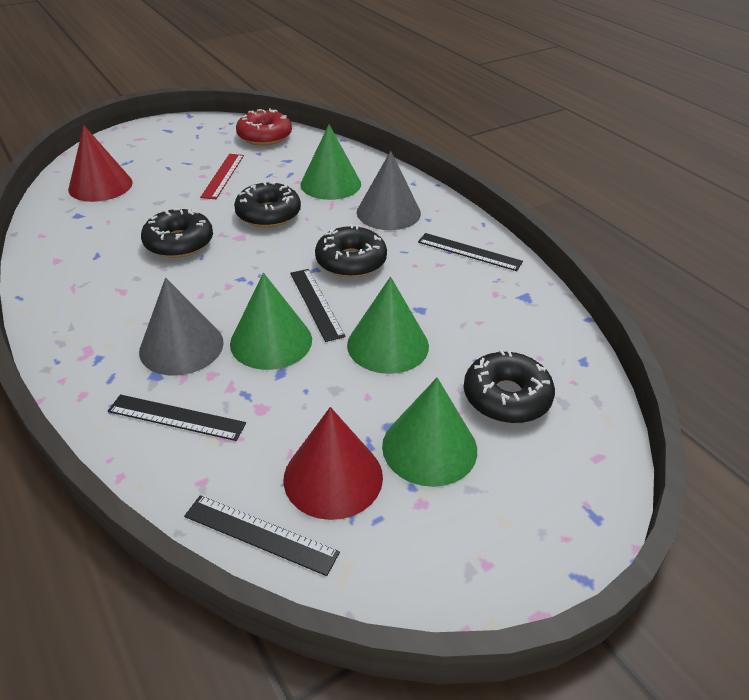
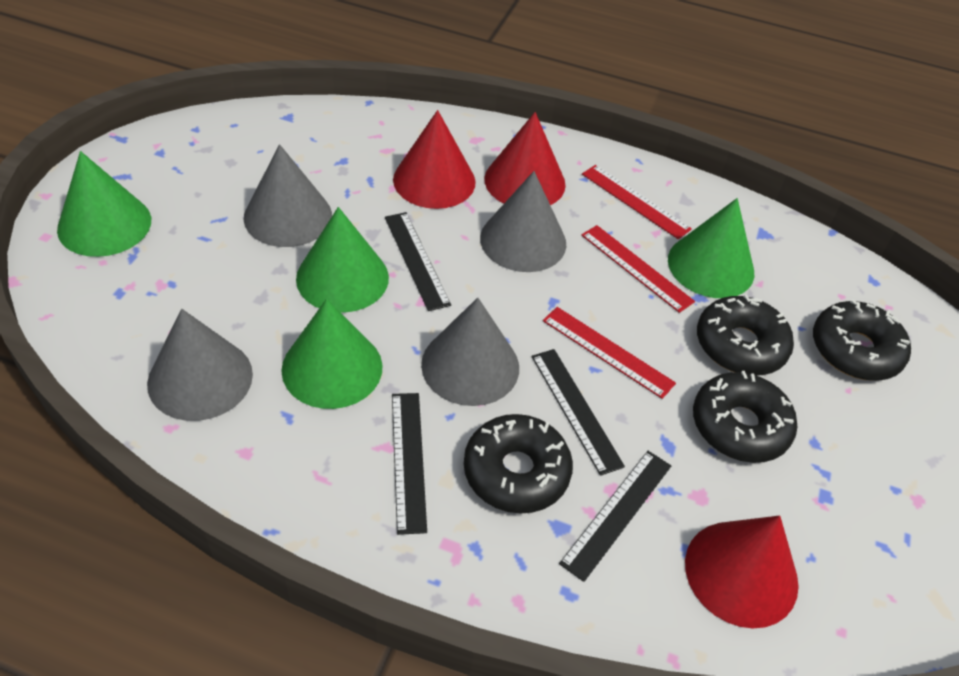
grey cone: [139,278,224,376] [357,151,421,230] = 2 -> [147,309,253,421] [244,144,332,247] [421,298,519,406] [480,171,566,272] = 4
red cone: [68,125,133,202] [284,407,383,520] = 2 -> [393,110,475,209] [484,112,566,205] [685,515,799,629] = 3
red donut: [236,108,292,145] = 1 -> none = 0
red ruler: [200,154,244,199] = 1 -> [543,307,676,399] [581,225,695,313] [582,165,692,240] = 3

